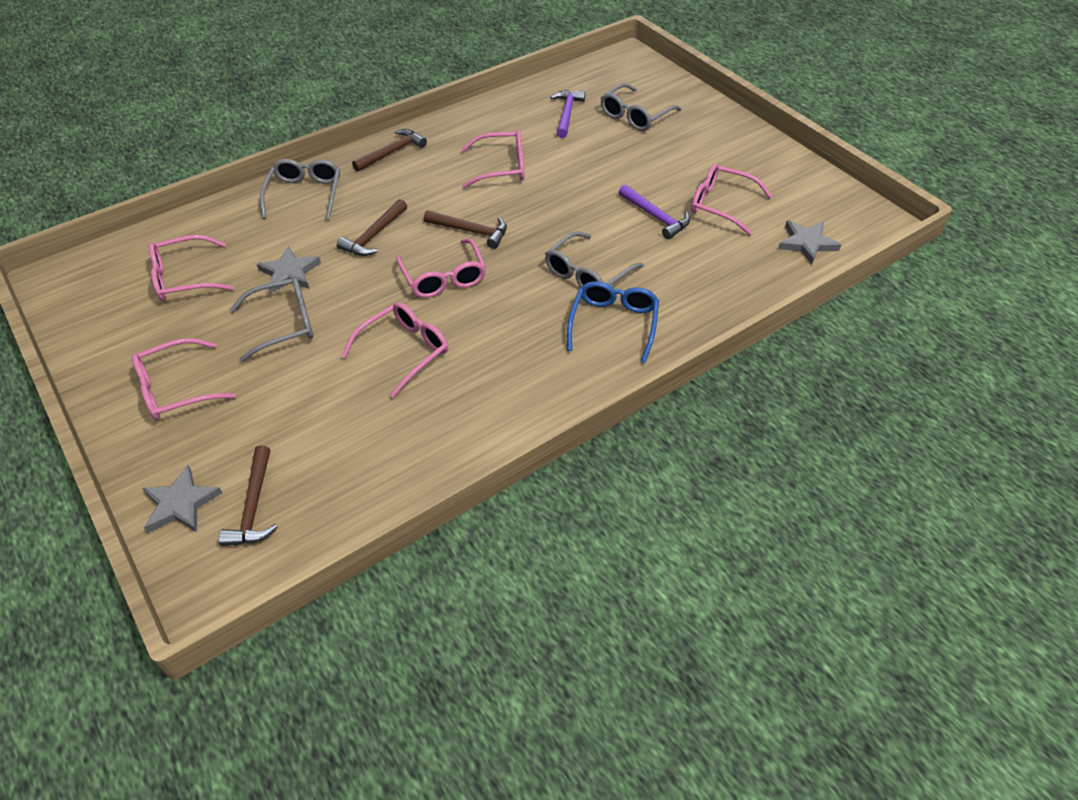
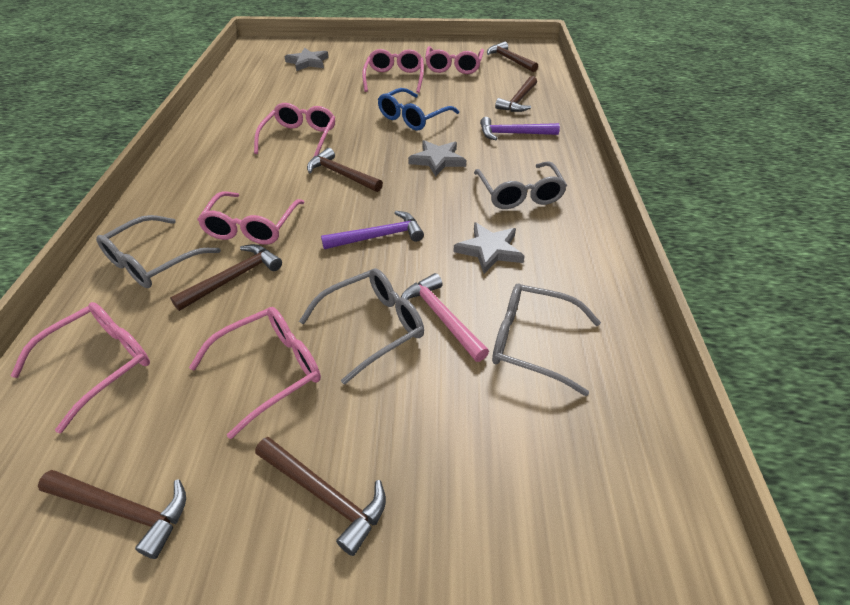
brown hammer: [219,445,278,546] [337,199,407,256] [352,129,427,172] [424,210,507,249] = 4 -> [38,470,186,559] [170,244,282,311] [255,437,386,556] [307,148,383,192] [487,42,538,72] [495,76,537,112] = 6
pink hammer: none = 0 -> [401,273,489,362] = 1

